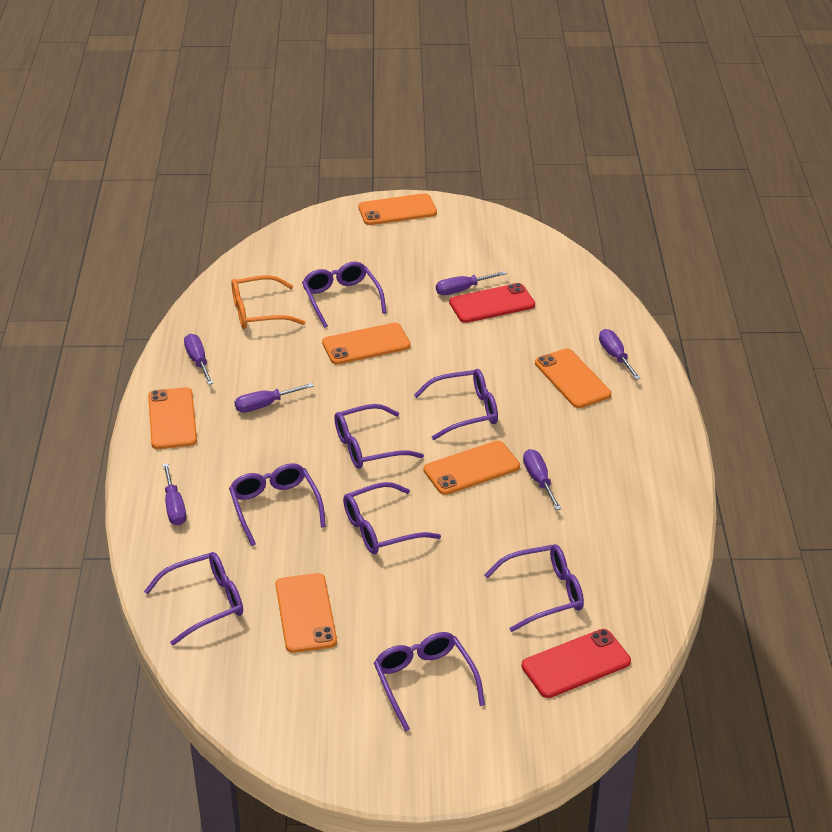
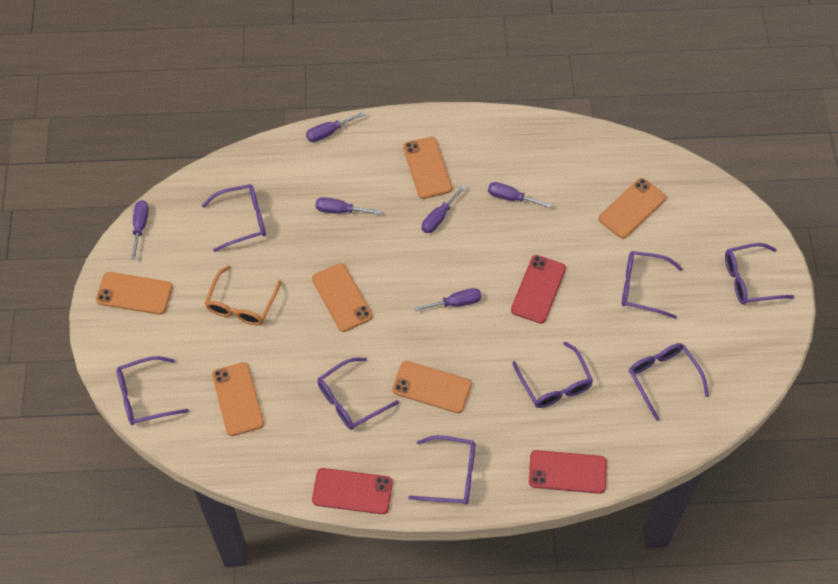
red phone: [449,283,535,323] [521,629,631,698] = 2 -> [312,468,393,514] [511,255,566,324] [529,450,607,494] = 3

